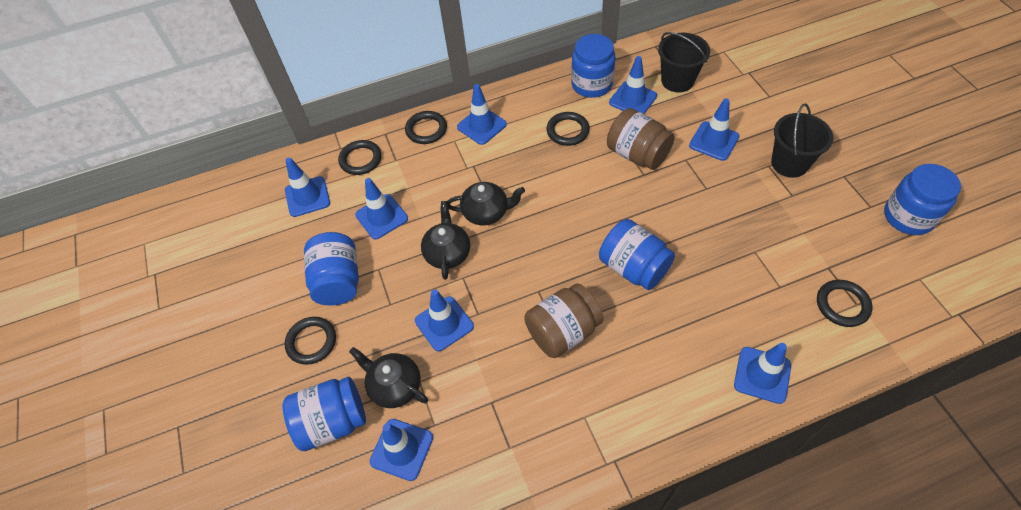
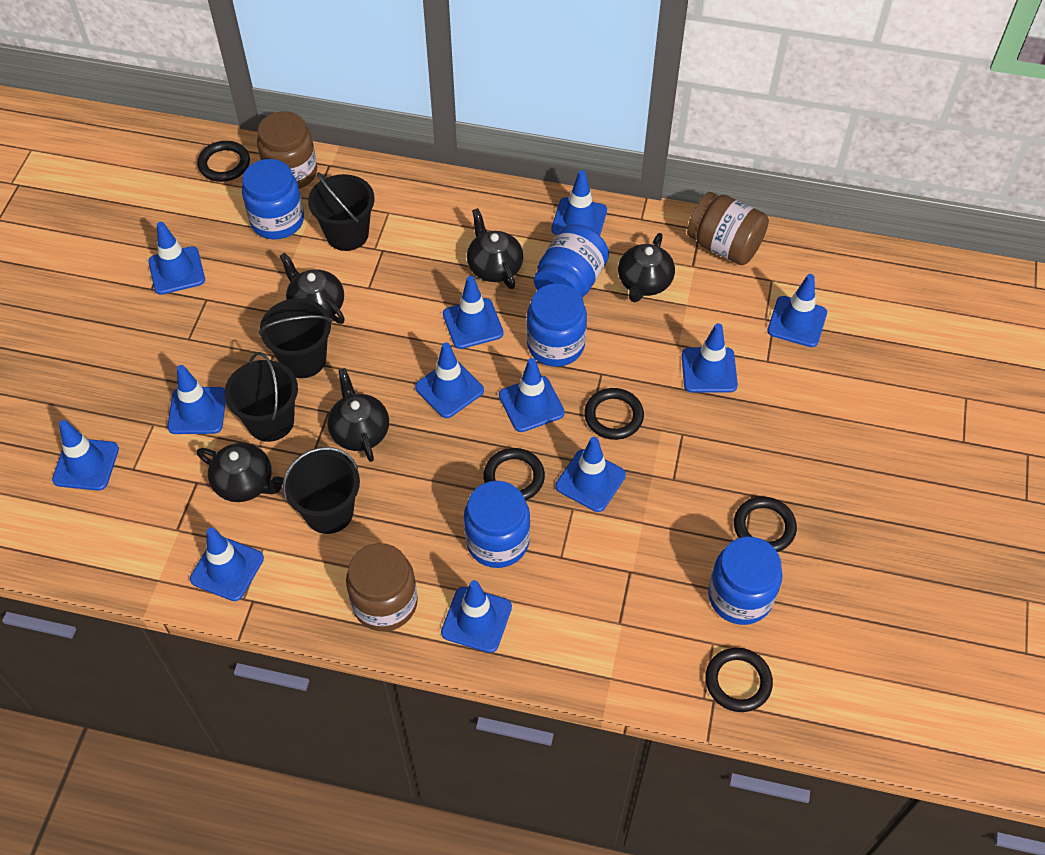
black bucket: [658,32,710,92] [771,104,834,178] = 2 -> [224,352,298,442] [259,298,332,378] [282,447,360,534] [308,172,375,251] = 4
black teapot: [349,347,428,408] [421,201,470,280] [447,182,525,225] = 3 -> [197,443,284,502] [280,252,345,324] [327,368,389,462] [467,208,523,289] [618,233,675,302] = 5
blue traffic cone: [285,158,330,217] [355,178,408,239] [370,419,433,481] [415,289,474,351] [457,84,507,145] [609,56,657,114] [689,99,739,161] [734,343,791,404] = 8 -> [52,420,119,491] [148,222,205,295] [167,365,226,434] [190,527,264,601] [415,342,484,418] [441,580,512,653] [443,276,504,349] [499,358,565,432] [551,170,607,235] [555,437,626,512] [682,323,738,393] [767,274,827,347] = 12
brown jar: [524,283,603,358] [607,108,675,170] = 2 -> [257,111,317,189] [346,543,418,631] [687,192,769,265] = 3

